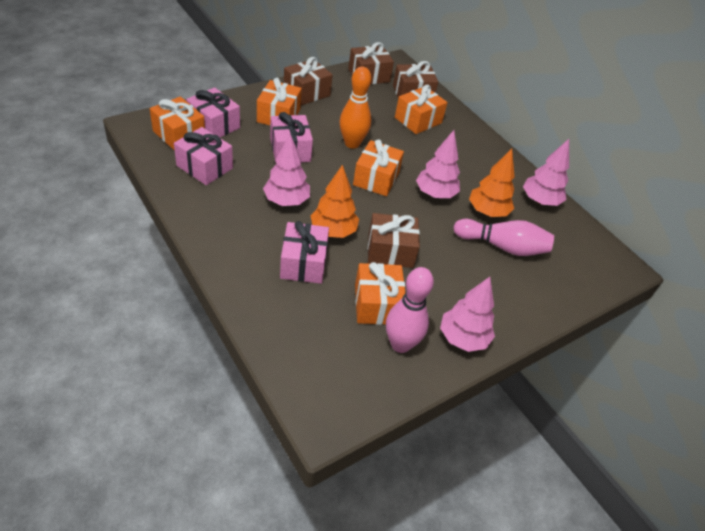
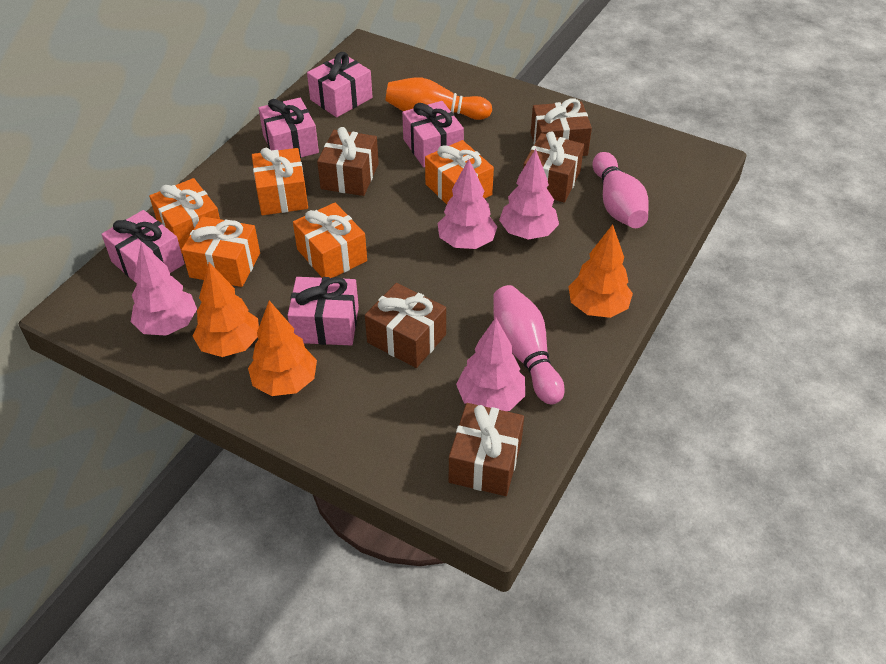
brown gift: [284,57,333,105] [348,42,394,84] [368,213,420,268] [393,61,438,98] = 4 -> [317,127,379,196] [365,283,446,368] [449,403,524,496] [523,131,584,203] [531,98,592,156] = 5
orange tree: [310,165,359,238] [469,149,515,217] = 2 -> [193,262,259,357] [248,300,317,396] [568,224,633,318] = 3
pink gift: [174,127,233,185] [186,87,240,138] [270,112,313,164] [280,221,329,284] = 4 -> [101,210,185,284] [259,98,319,158] [288,277,359,345] [307,52,373,117] [402,101,464,167] = 5

